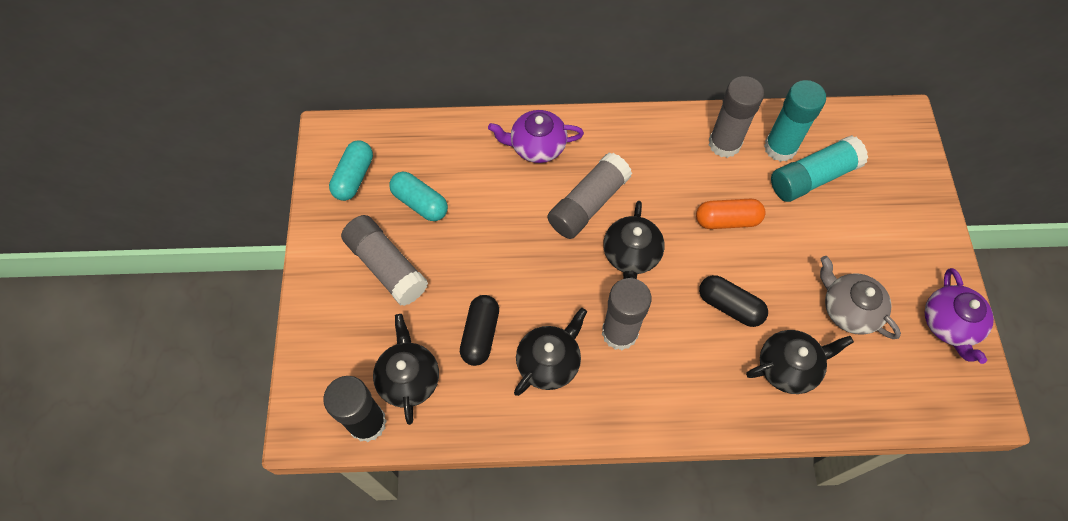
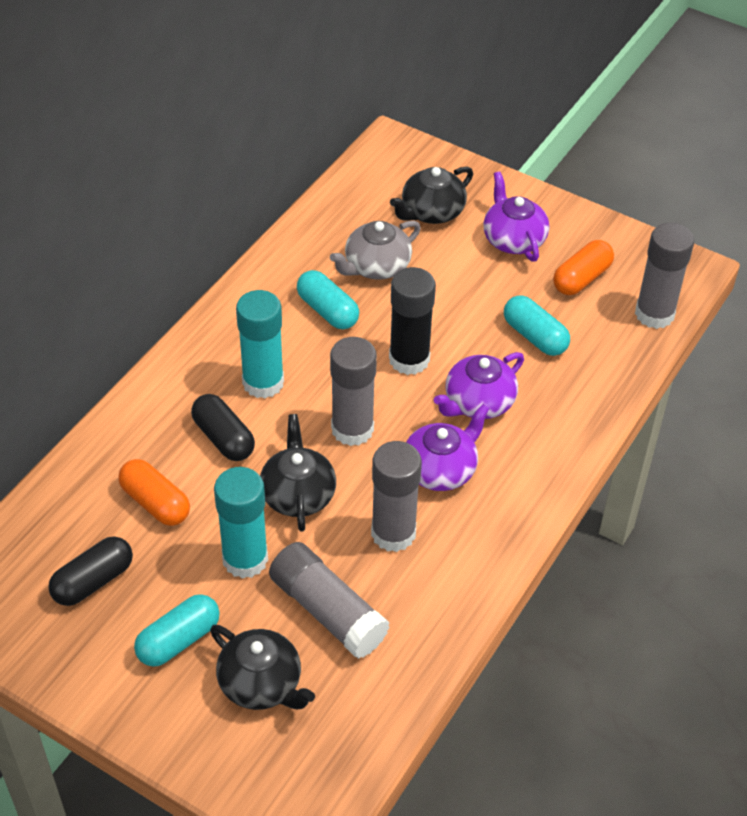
black teapot: [373,314,439,425] [514,308,587,396] [603,201,665,279] [746,330,854,394] = 4 -> [210,625,315,710] [260,414,336,532] [390,167,473,224] = 3
orange capsule: [696,199,766,229] = 1 -> [118,459,190,526] [553,240,614,295] = 2
purple teapot: [488,110,584,163] [925,268,994,364] = 2 -> [406,404,490,491] [434,352,524,419] [483,171,549,262] = 3
turquoise capsule: [329,140,373,201] [389,172,448,221] = 2 -> [134,594,220,667] [297,270,359,329] [504,295,570,356] = 3

